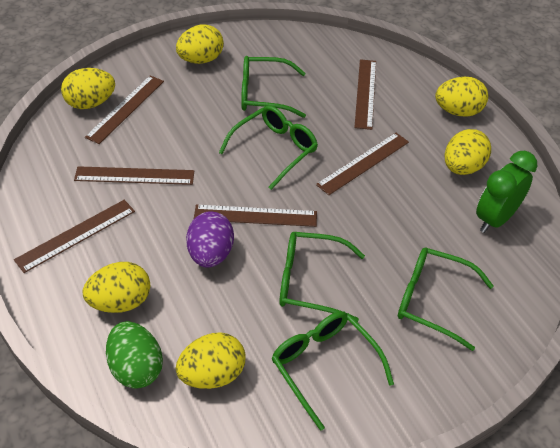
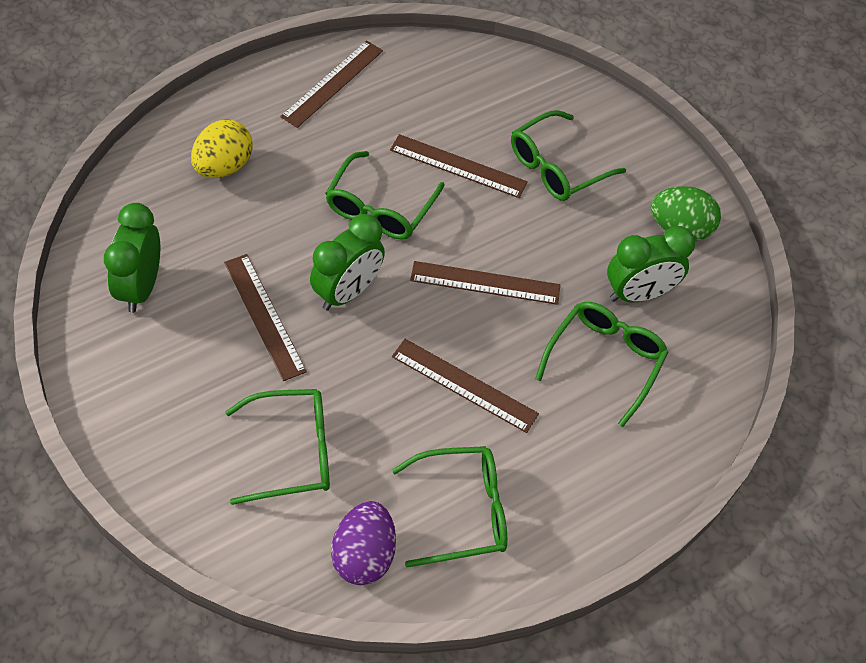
brown ruler: [14,200,135,273] [74,166,194,185] [85,75,164,144] [194,205,317,227] [316,133,409,195] [354,59,376,130] = 6 -> [224,254,307,381] [280,40,383,128] [390,134,528,198] [392,339,539,433] [410,261,560,305] = 5
green clock: [476,151,537,233] = 1 -> [104,203,160,313] [310,214,385,310] [607,226,695,302] = 3
yellow egg: [61,68,115,109] [83,262,150,313] [176,24,224,64] [176,332,245,389] [435,77,488,117] [445,129,491,175] = 6 -> [191,119,253,178] = 1

